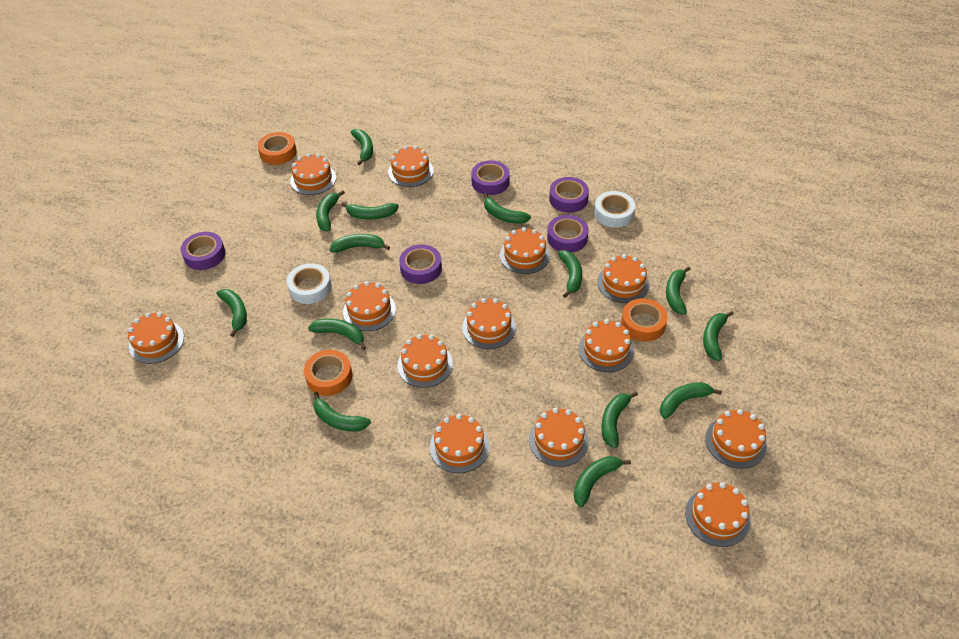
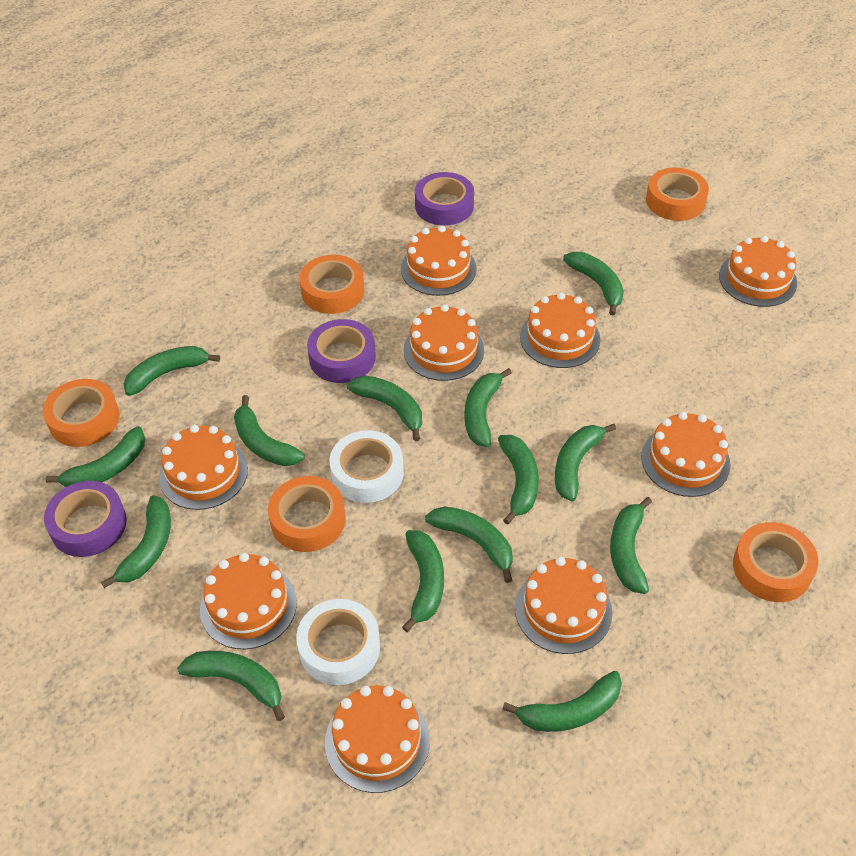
orange cake: [128,312,184,364] [290,153,336,195] [343,281,396,331] [388,146,434,187] [397,334,453,388] [430,414,490,473] [462,298,516,349] [500,227,550,274] [529,408,589,467] [578,319,634,372] [597,254,649,303] [685,482,750,547] [705,409,767,469] = 13 -> [159,425,248,510] [200,553,297,649] [325,686,430,793] [401,226,477,296] [403,304,484,381] [515,557,612,654] [520,293,600,368] [641,412,731,497] [719,236,797,307] = 9
orange tape: [258,132,297,165] [304,350,352,396] [621,298,668,342] = 3 -> [43,379,119,447] [268,476,346,552] [299,255,364,314] [646,168,709,221] [733,522,818,602] = 5
purple tape: [181,232,226,270] [399,244,442,284] [471,160,510,195] [547,215,589,252] [549,177,589,213] = 5 -> [44,481,127,557] [307,319,376,383] [415,172,474,225] = 3

